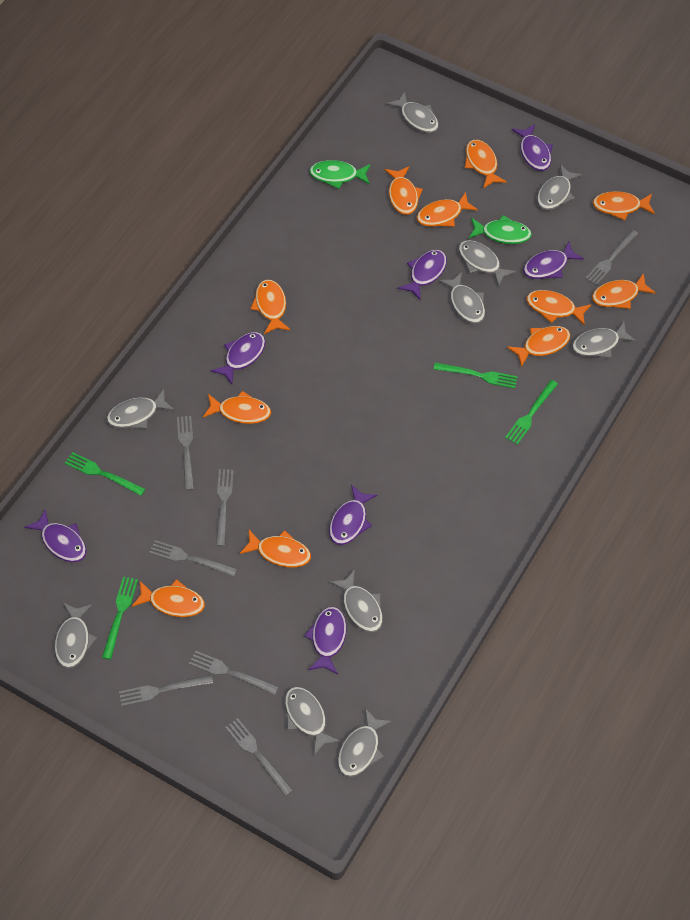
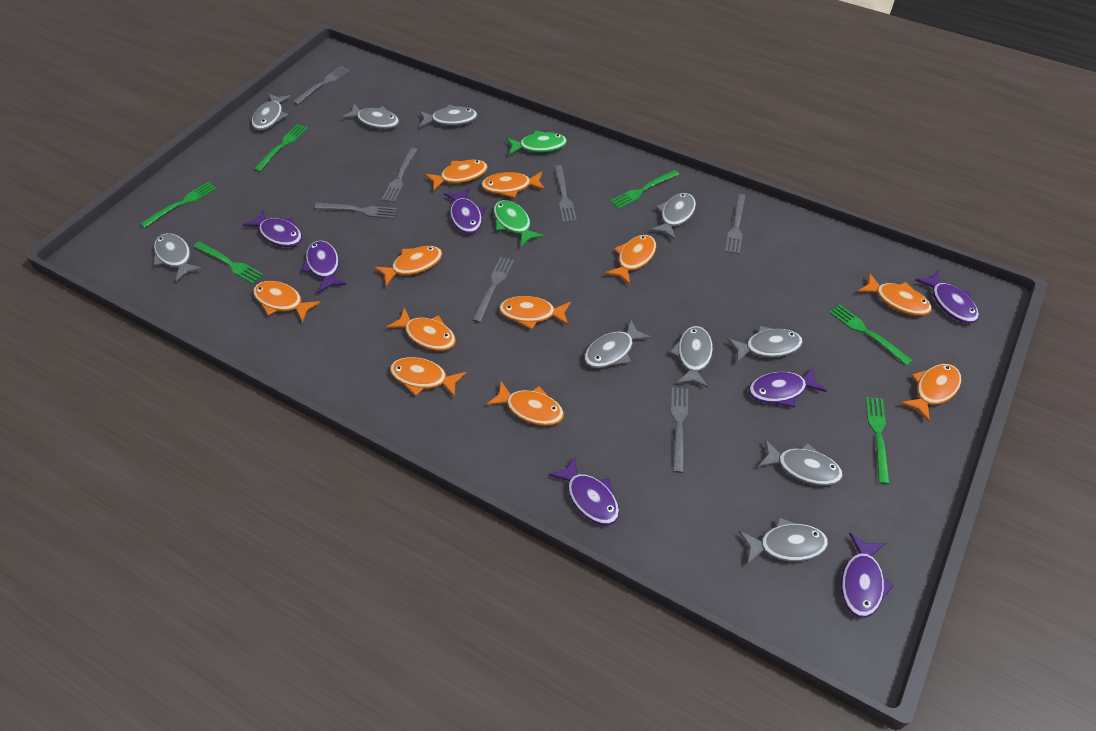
green fork: [65,452,145,496] [102,577,138,660] [434,362,518,389] [505,380,558,445] = 4 -> [140,182,217,228] [194,241,264,284] [254,124,308,172] [610,170,679,209] [829,304,913,365] [866,397,890,484] = 6

